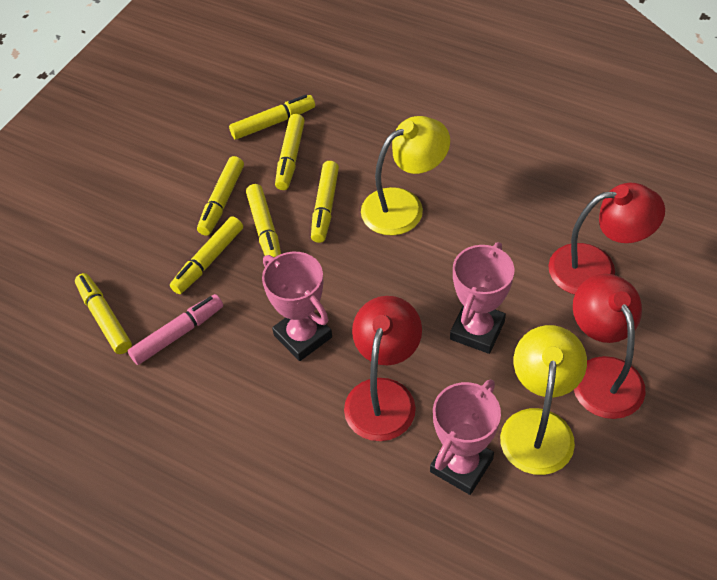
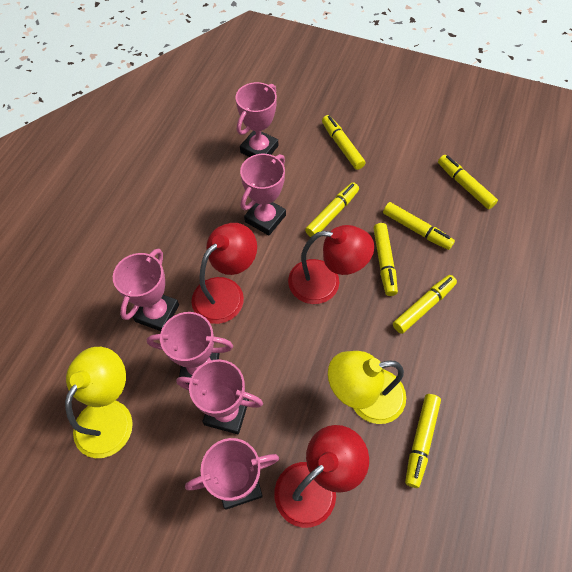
pink marker: [127,294,223,365] = 1 -> none = 0
pink trophy: [262,252,332,361] [430,379,501,495] [450,242,514,354] = 3 -> [113,249,179,331] [147,312,233,384] [176,359,263,434] [185,438,279,510] [236,82,278,157] [240,154,286,236] = 6

